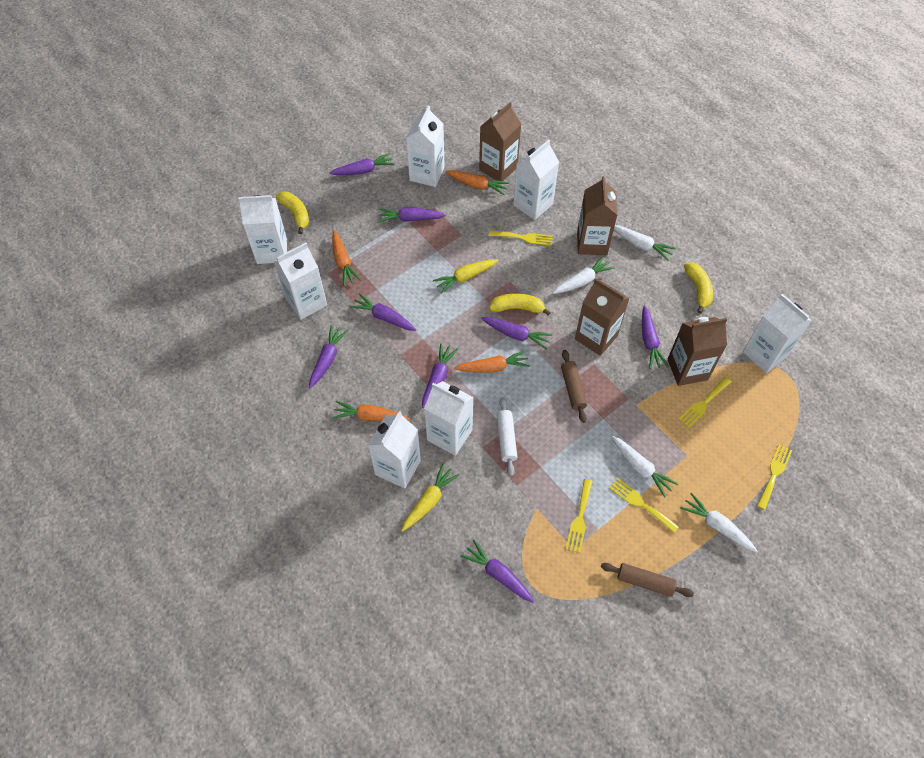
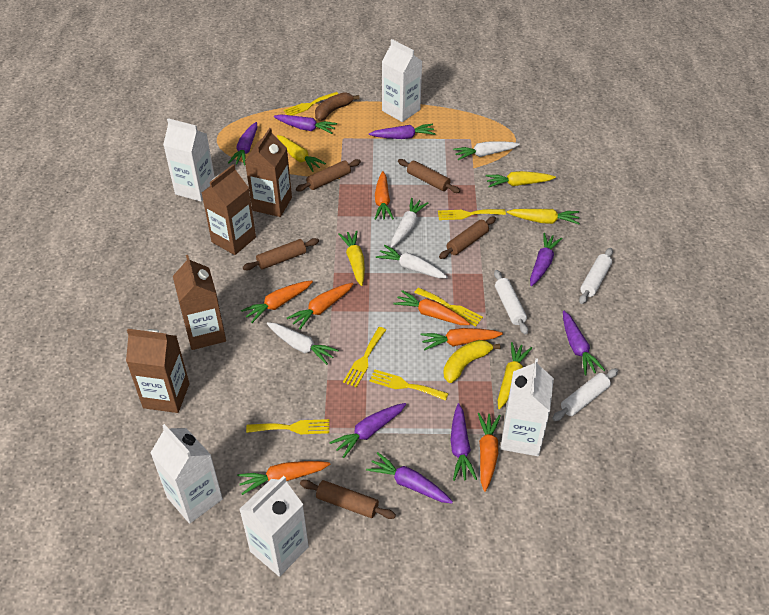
brown banana: none = 0 -> [315,92,360,121] = 1
brown rolling pin: [561,350,587,423] [601,563,694,597] = 2 -> [243,238,319,270] [296,159,361,191] [300,480,396,519] [398,159,460,193] [439,216,496,259] = 5
orange carrot: [332,230,361,286] [332,401,410,421] [445,170,509,195] [454,350,530,373] = 4 -> [237,461,330,495] [241,281,313,323] [287,283,354,330] [375,171,394,220] [393,290,470,325] [421,328,503,350] [478,413,501,492] = 7
white carton: [238,195,287,264] [274,242,327,320] [368,411,421,489] [406,106,445,187] [424,381,474,456] [513,140,559,220] [743,294,812,373] = 7 -> [150,424,223,524] [163,118,215,202] [239,476,309,577] [382,39,422,122] [500,358,554,456] = 5
white rolling pin: [497,397,517,476] = 1 -> [494,270,528,335] [552,368,618,421] [579,248,613,304] = 3
yellow banana: [276,192,309,234] [489,293,551,316] [684,262,713,314] = 3 -> [443,340,500,383] = 1
yellow carrot: [401,464,460,532] [433,259,499,294] = 2 -> [277,135,326,172] [339,230,365,286] [485,171,556,187] [498,342,532,409] [507,209,580,224] = 5
yellow fork: [489,230,553,246] [566,479,593,553] [609,478,679,533] [678,377,732,428] [757,444,792,510] = 5 -> [246,419,329,434] [283,92,339,116] [343,327,386,388] [369,370,449,401] [414,287,483,326] [438,209,506,220] = 6

